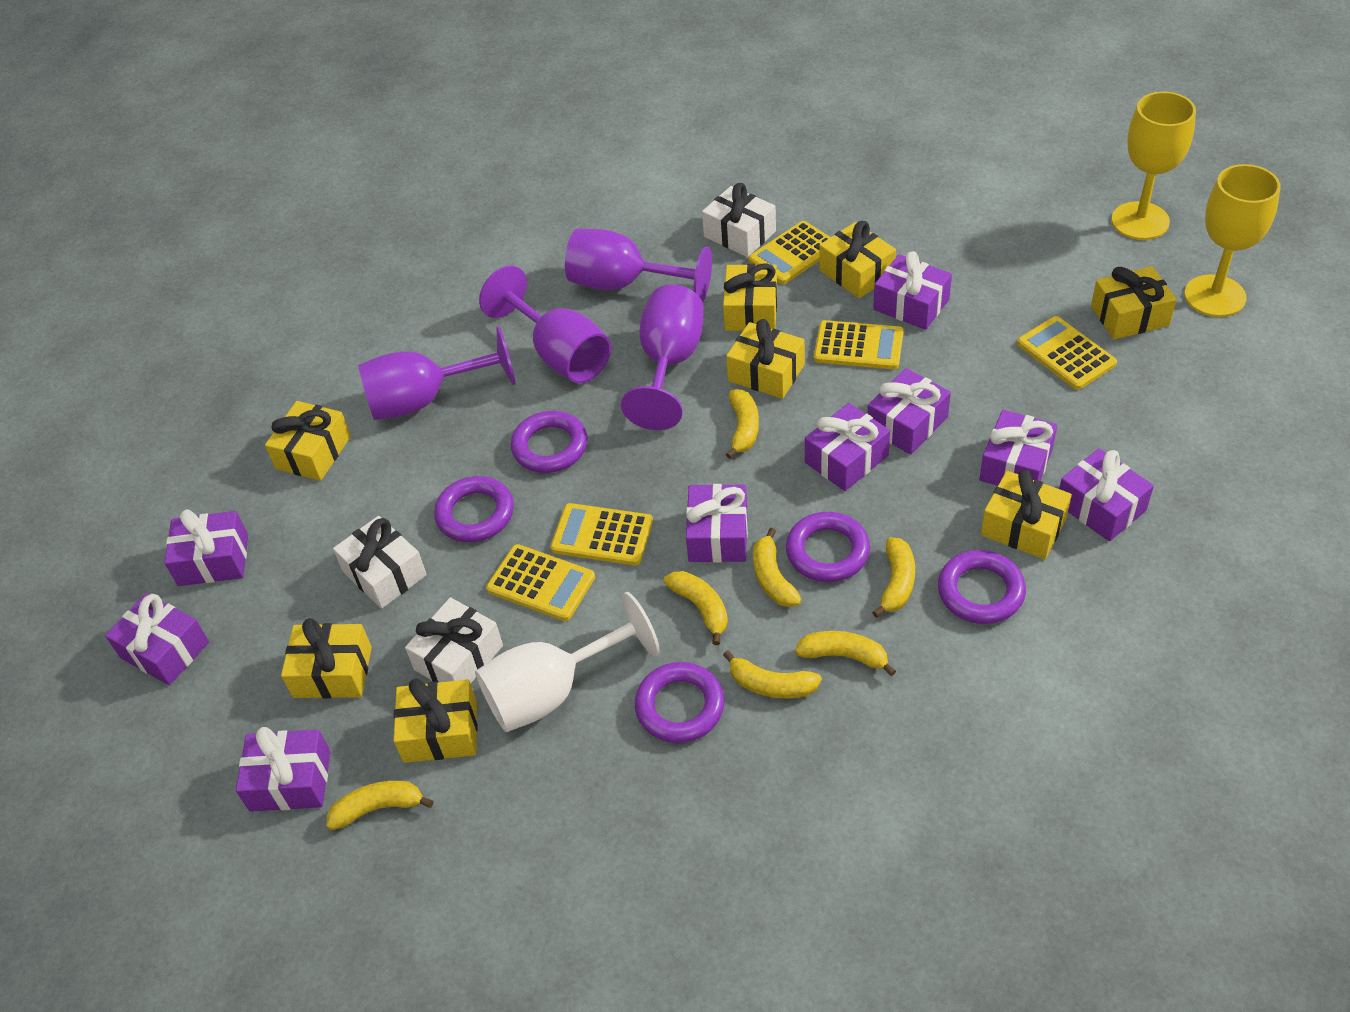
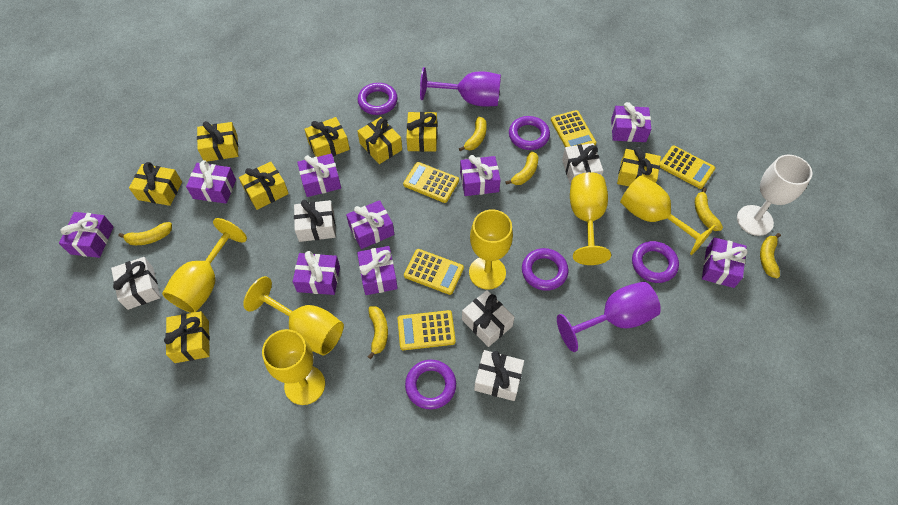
purple goblet: [358,327,515,420] [479,265,611,383] [565,229,712,302] [621,285,704,430] = 4 -> [420,67,501,107] [557,282,661,352] = 2
white gift: [333,516,427,609] [405,597,503,684] [702,183,776,257] = 3 -> [111,257,160,310] [294,200,336,242] [462,290,515,347] [474,350,524,401] [562,143,603,186] = 5
yellow banana: [326,781,434,830] [664,571,728,645] [723,650,822,698] [726,389,759,459] [753,528,802,607] [795,631,896,676] [872,537,915,618] = 7 -> [118,222,172,245] [368,306,388,359] [459,117,487,151] [505,151,538,185] [695,187,723,231] [760,233,781,278] = 6
yellow goblet: [1112,91,1196,240] [1184,164,1280,317] = 2 -> [162,218,247,313] [243,276,344,355] [262,329,325,405] [469,210,513,290] [570,172,611,265] [620,176,715,255] = 6

